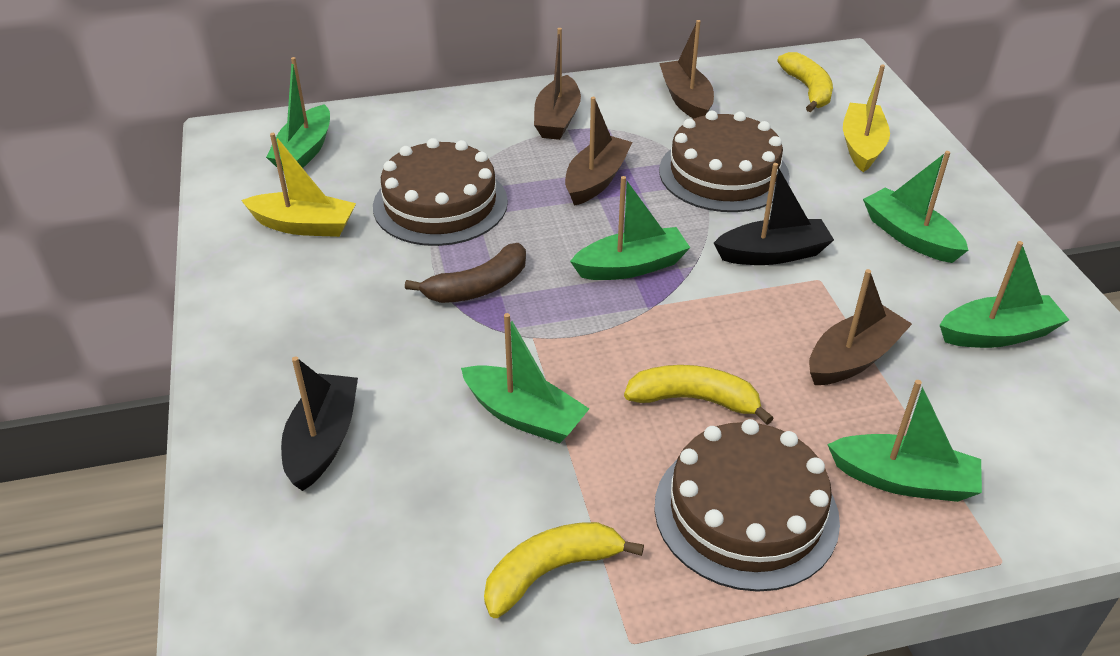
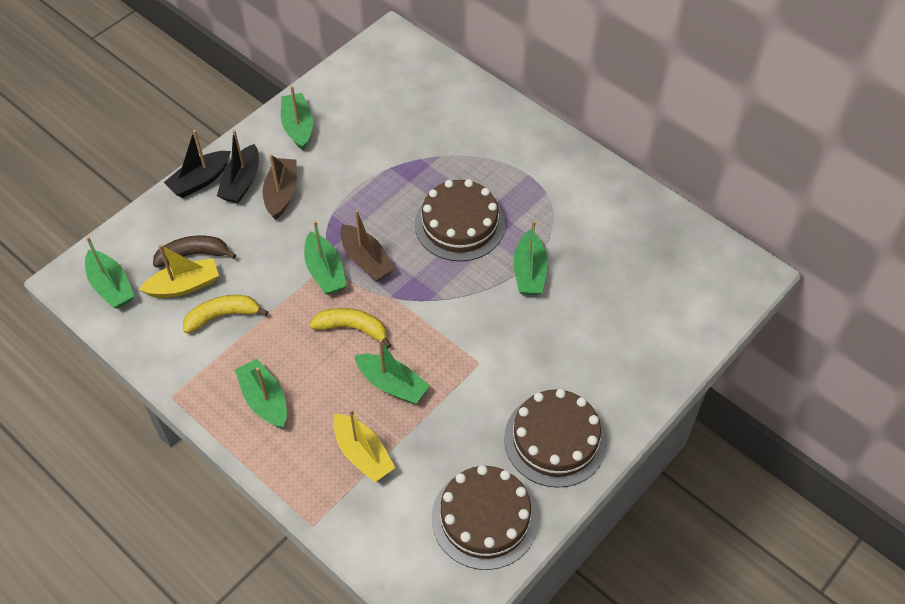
brown boat: [534,28,581,140] [565,97,633,206] [659,20,714,119] [809,269,912,385] = 4 -> [263,154,297,220] [340,210,395,282] = 2
yellow banana: [484,522,644,618] [624,365,774,425] [777,52,833,112] = 3 -> [183,295,269,334] [310,308,391,349] = 2

